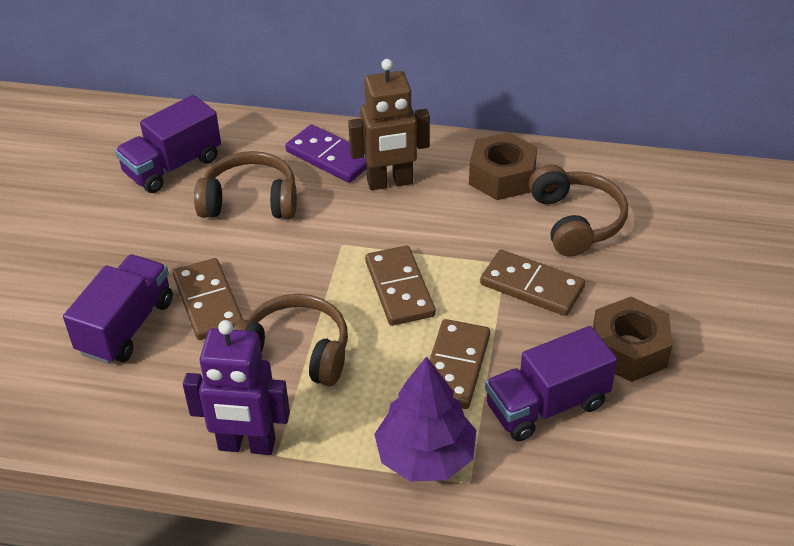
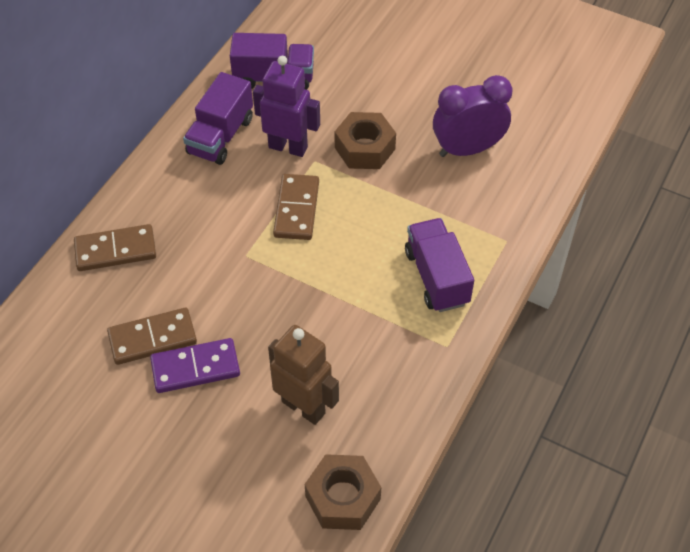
brown domino: [173,258,243,340] [365,245,436,326] [430,319,490,409] [480,250,585,316] = 4 -> [74,224,156,271] [107,308,197,365] [273,174,319,240] = 3
brown headphones: [194,151,297,219] [233,294,348,386] [529,164,628,257] = 3 -> none = 0
purple clock: none = 0 -> [433,75,513,157] = 1
purple tree: [374,356,476,482] = 1 -> none = 0

